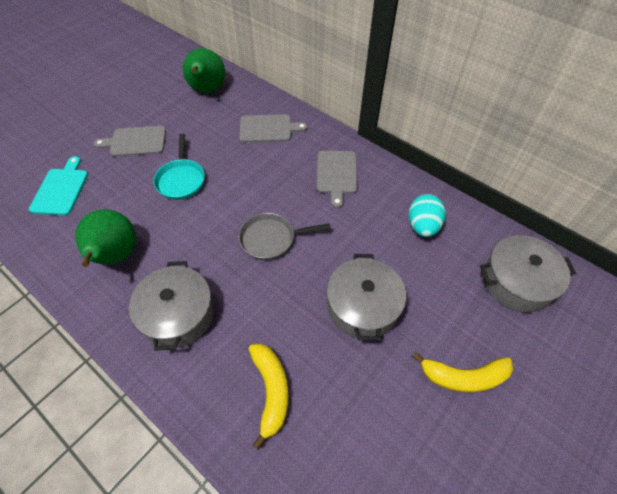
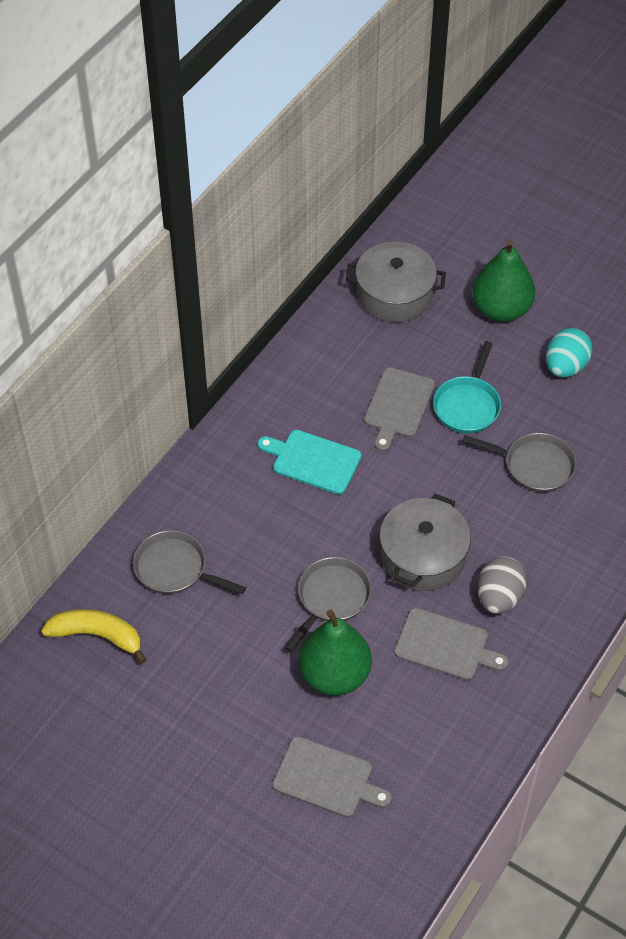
grey egg: none = 0 -> [477,556,527,614] = 1
grey pan: [238,213,331,260] = 1 -> [133,530,246,594] [285,557,372,652] [462,433,576,492] = 3
grey pot: [129,261,214,350] [326,254,406,341] [480,235,576,312] = 3 -> [346,242,446,322] [379,494,471,591] = 2
yellow banana: [249,344,288,450] [412,352,513,393] = 2 -> [41,609,147,664] = 1

